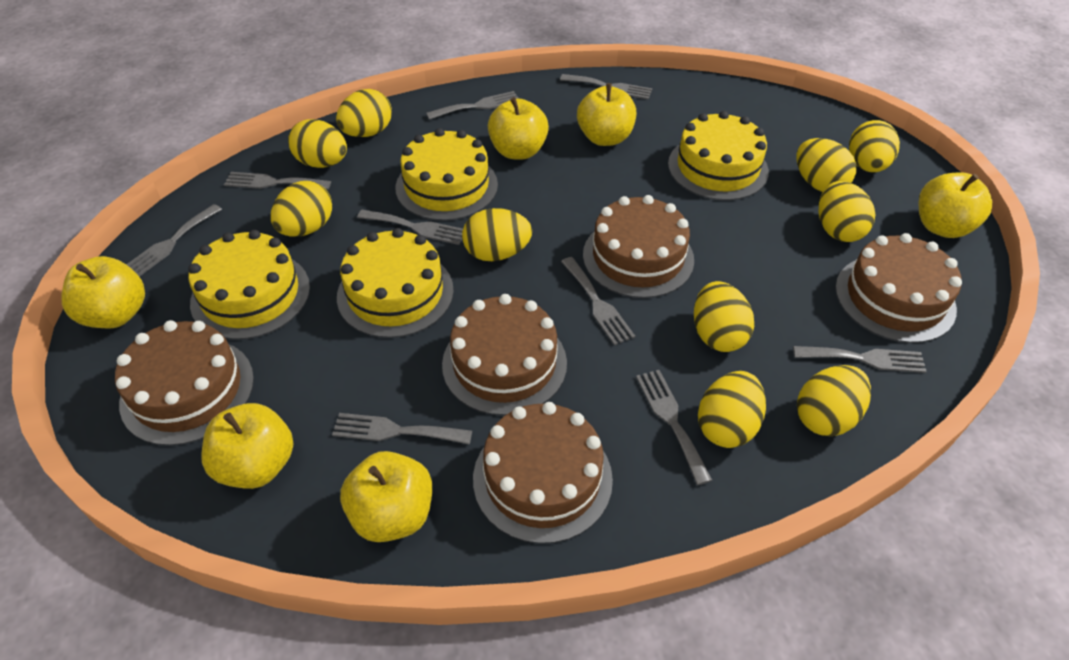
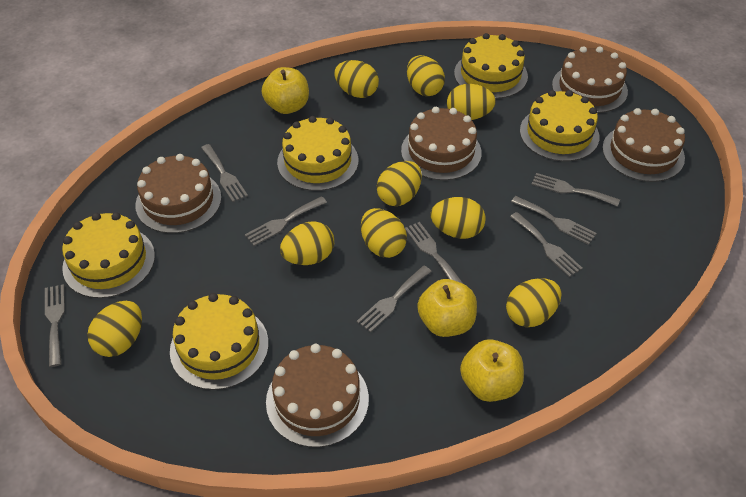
grey fork: [126,204,222,277] [224,172,331,189] [332,413,472,445] [357,210,463,245] [426,91,518,120] [560,74,652,100] [561,257,635,345] [636,370,712,485] [793,346,927,373] = 9 -> [45,284,65,367] [201,144,248,202] [245,196,327,246] [357,266,432,333] [405,222,463,284] [510,212,583,277] [511,196,597,245] [531,173,620,207] = 8
yellow apple: [61,256,145,329] [201,403,293,489] [340,451,432,542] [488,97,549,160] [577,83,636,146] [918,172,992,238] = 6 -> [262,67,309,114] [417,279,477,337] [460,339,524,402] = 3
yellow cake: [188,230,310,340] [337,228,454,338] [396,128,498,221] [668,111,769,200] = 4 -> [62,212,155,298] [170,293,269,390] [277,116,358,191] [454,33,528,99] [520,90,599,161] = 5
yellow egg: [271,181,332,236] [288,119,347,168] [336,89,392,137] [462,208,532,261] [694,281,754,352] [698,371,766,448] [796,138,856,192] [797,365,871,436] [818,181,875,242] [849,120,900,172] = 10 -> [87,301,142,357] [280,221,334,265] [334,60,379,98] [361,208,407,258] [377,161,422,206] [407,55,445,96] [431,197,486,239] [447,84,496,120] [506,278,562,327] = 9

